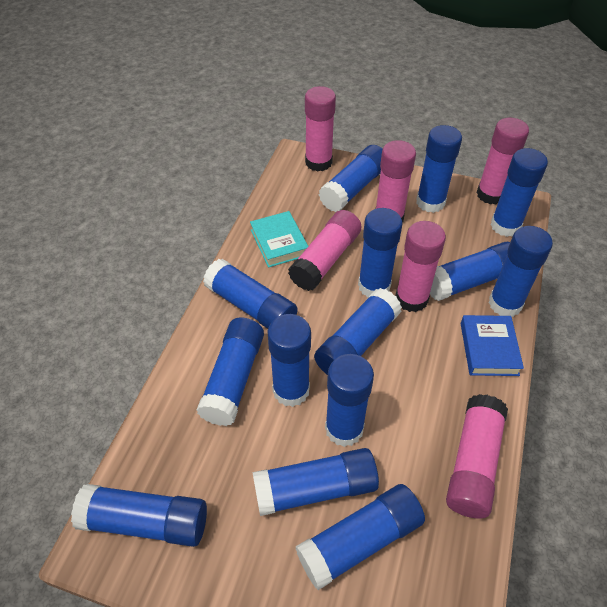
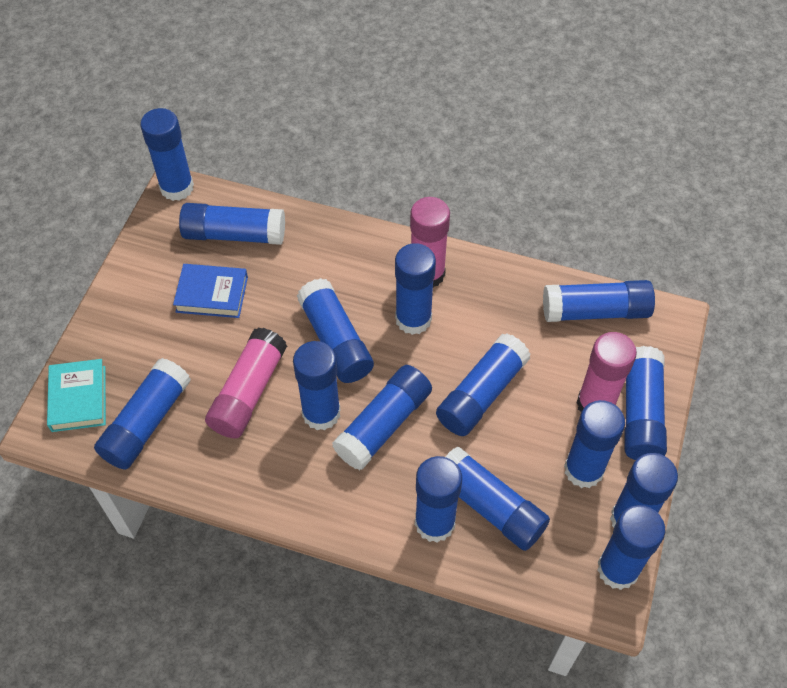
blue glue stick: [71,484,207,547] [197,317,264,426] [203,259,298,329] [252,448,379,516] [267,314,311,407] [295,484,425,590] [314,288,402,375] [319,145,383,212] [325,354,374,447] [358,208,403,298] [416,125,462,213] [430,242,510,301] [489,226,553,317] [491,148,548,237] = 14 -> [94,358,191,470] [140,108,194,201] [179,203,285,245] [293,341,340,430] [297,278,374,383] [332,365,432,470] [395,243,436,335] [415,456,462,543] [436,334,531,436] [445,446,550,551] [543,280,655,322] [564,400,625,488] [597,505,665,590] [610,453,678,527] [624,346,667,460] = 15
pink glue stick: [288,210,362,291] [305,86,336,172] [376,140,416,223] [395,221,446,312] [446,394,508,519] [476,118,529,204] = 6 -> [205,328,287,438] [410,197,450,287] [576,332,637,412] = 3

